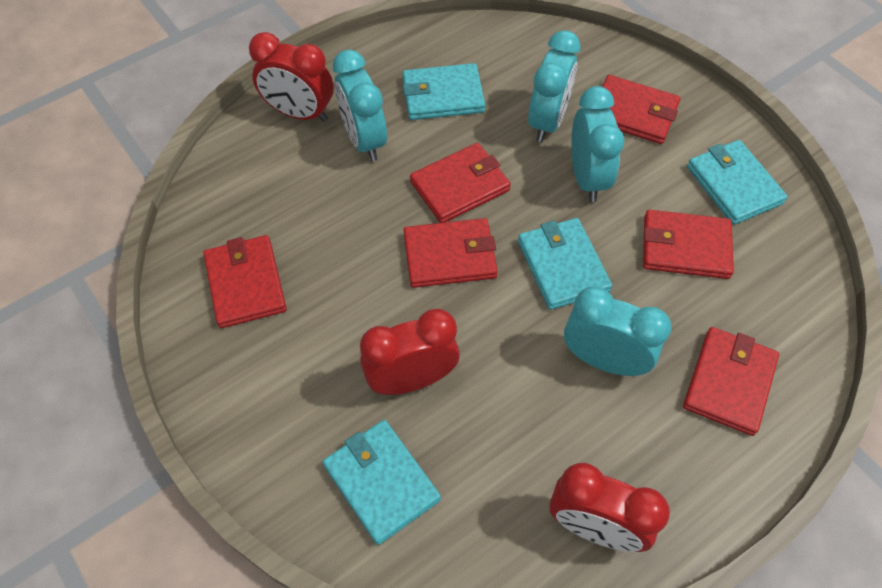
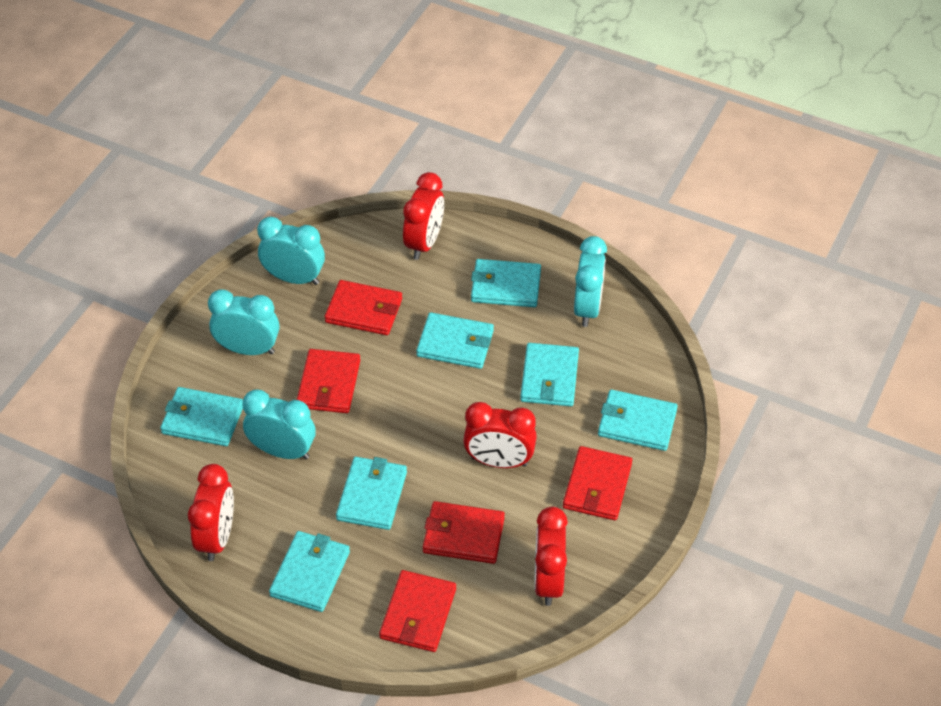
red clock: [249,32,333,122] [360,309,460,395] [550,463,670,552] = 3 -> [188,464,234,561] [403,172,444,260] [463,402,537,468] [534,507,568,606] = 4
red wallet: [203,235,287,328] [404,218,498,288] [410,143,511,223] [602,75,680,144] [643,210,734,279] [683,327,779,436] = 6 -> [297,349,360,413] [325,280,402,335] [379,570,456,652] [423,501,505,564] [563,446,632,520] = 5
turquoise wallet: [323,420,441,545] [402,63,485,120] [518,218,612,310] [687,140,788,225] = 4 -> [160,387,243,446] [269,531,350,612] [336,457,407,530] [416,312,494,369] [471,259,541,307] [520,343,579,406] [598,390,678,451] = 7

